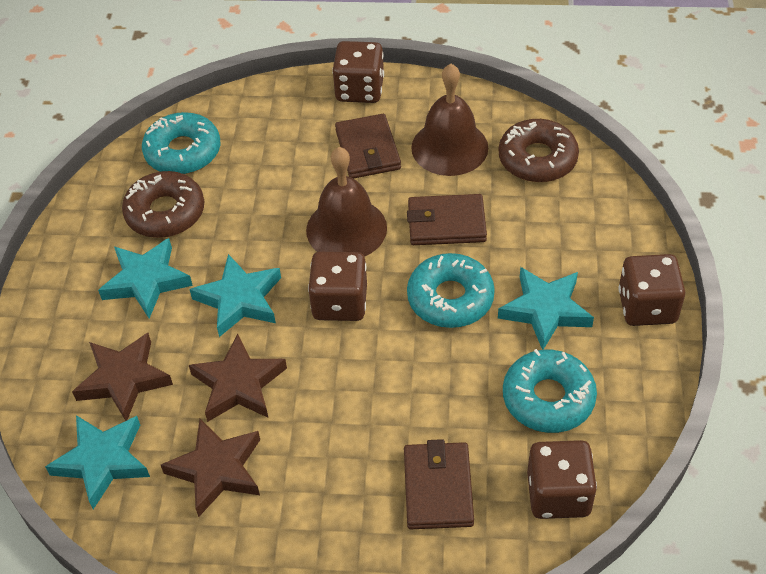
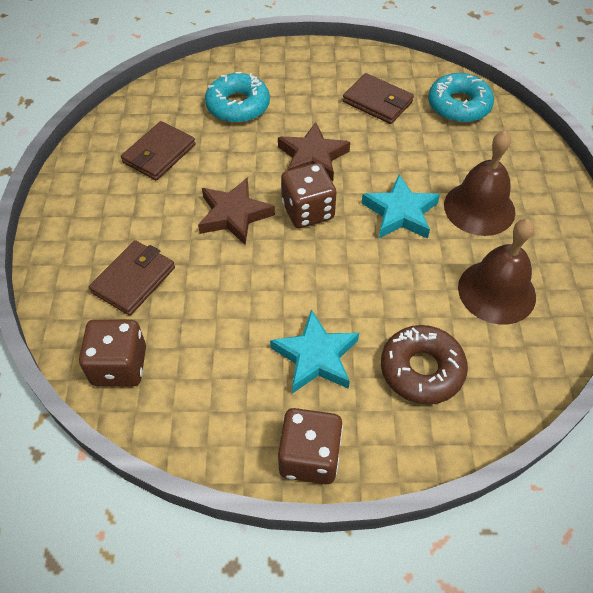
brown dice: [308,252,367,321] [332,41,384,103] [527,440,597,519] [618,254,685,326] = 4 -> [79,319,146,386] [278,408,343,484] [281,163,336,228] = 3
brown donut: [122,171,204,238] [499,119,579,182] = 2 -> [381,325,468,404] = 1
brown star: [72,333,173,421] [161,419,260,517] [189,334,287,422] = 3 -> [198,177,275,245] [278,122,350,181] = 2
turquoise donut: [142,112,220,174] [407,253,495,328] [503,349,597,433] = 3 -> [205,72,270,123] [428,73,494,123] = 2
turquoise star: [45,415,150,509] [98,238,193,319] [189,254,281,337] [498,267,594,350] = 4 -> [270,310,359,393] [361,174,440,239] = 2

